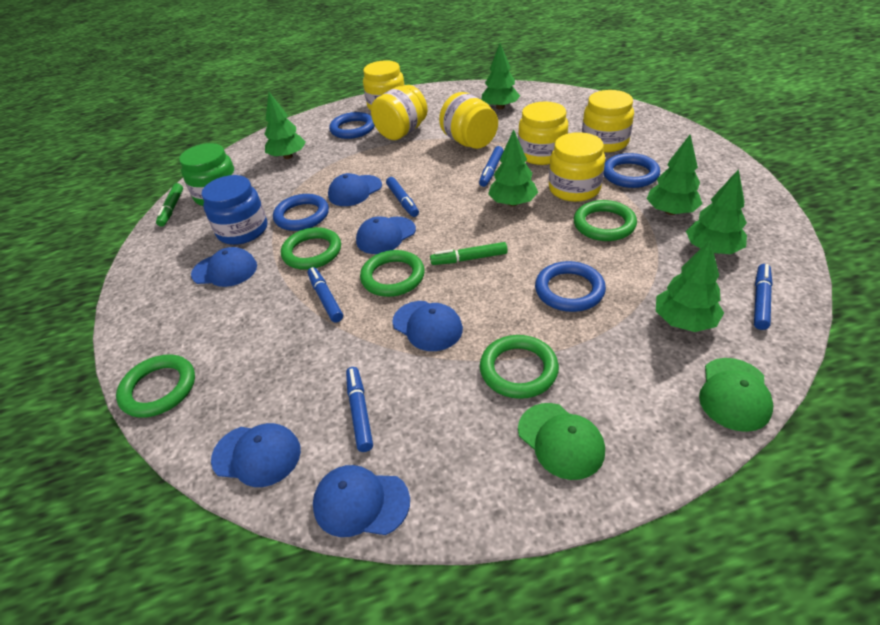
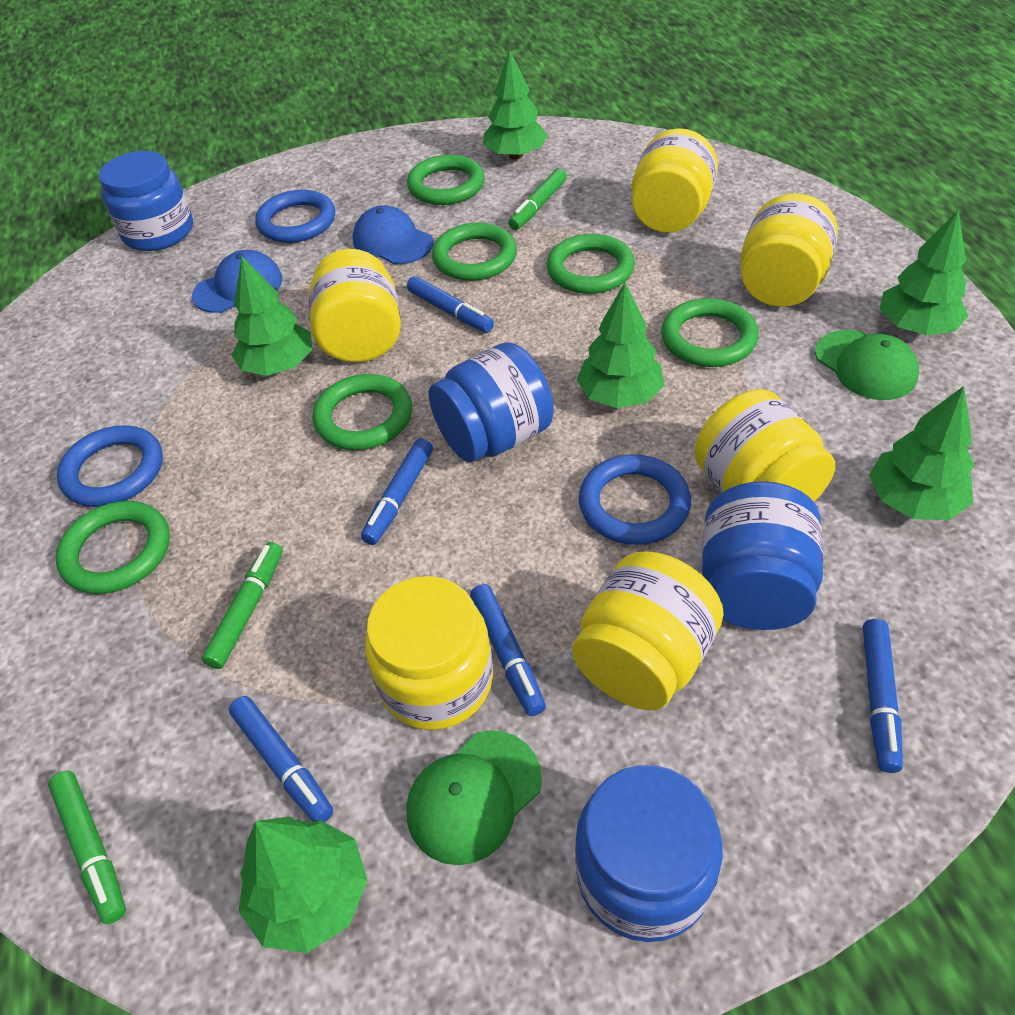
blue cap: [191,247,257,287] [211,423,301,487] [313,465,410,537] [328,173,382,206] [356,216,416,254] [392,301,463,351] = 6 -> [192,250,282,313] [353,205,434,264] = 2
blue jar: [202,175,267,245] = 1 -> [99,151,193,251] [429,342,554,462] [575,765,723,942] [702,481,823,630] = 4
blue ring: [273,194,329,231] [329,112,375,139] [535,261,606,312] [604,153,660,188] = 4 -> [57,425,163,507] [255,190,335,243] [579,454,691,545] = 3
green jar: [179,143,237,206] = 1 -> none = 0
green marker: [156,183,183,227] [430,242,508,265] = 2 -> [48,771,126,924] [201,542,283,669] [508,168,567,230] = 3
green ring: [116,354,195,418] [281,227,341,270] [360,250,425,297] [480,335,559,399] [574,200,637,241] = 5 -> [55,501,170,594] [312,374,412,450] [407,155,485,205] [432,223,517,281] [547,234,635,294] [661,298,759,367] = 6

